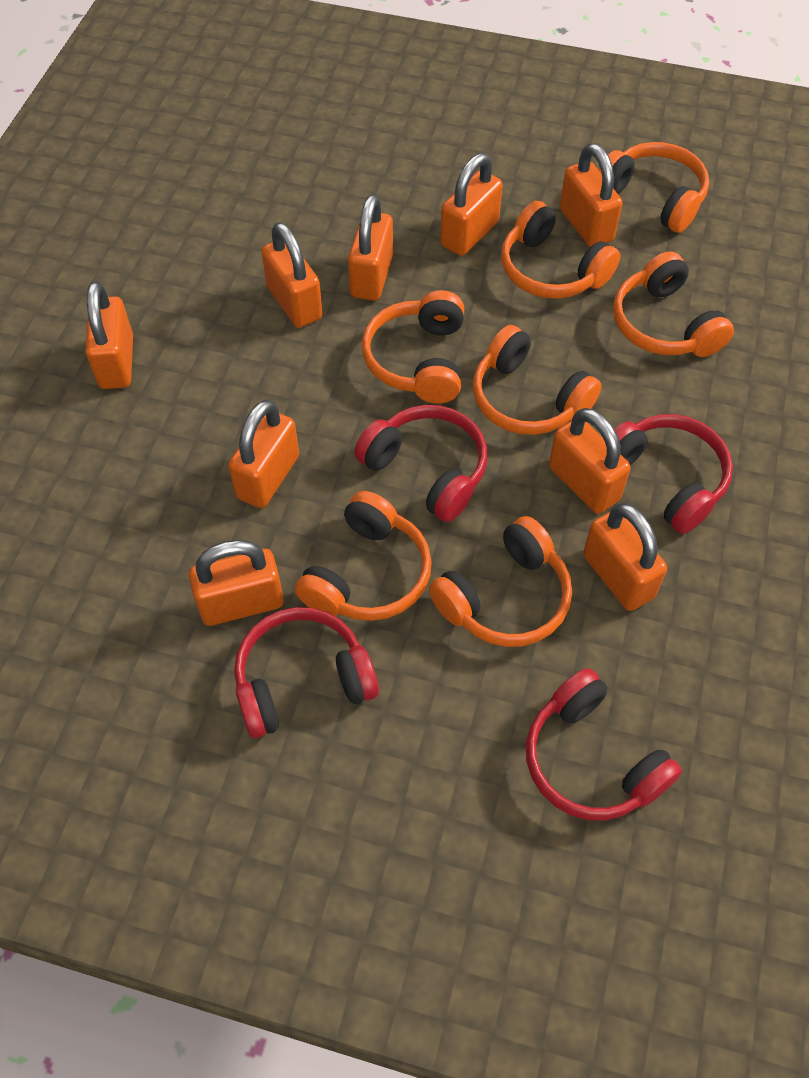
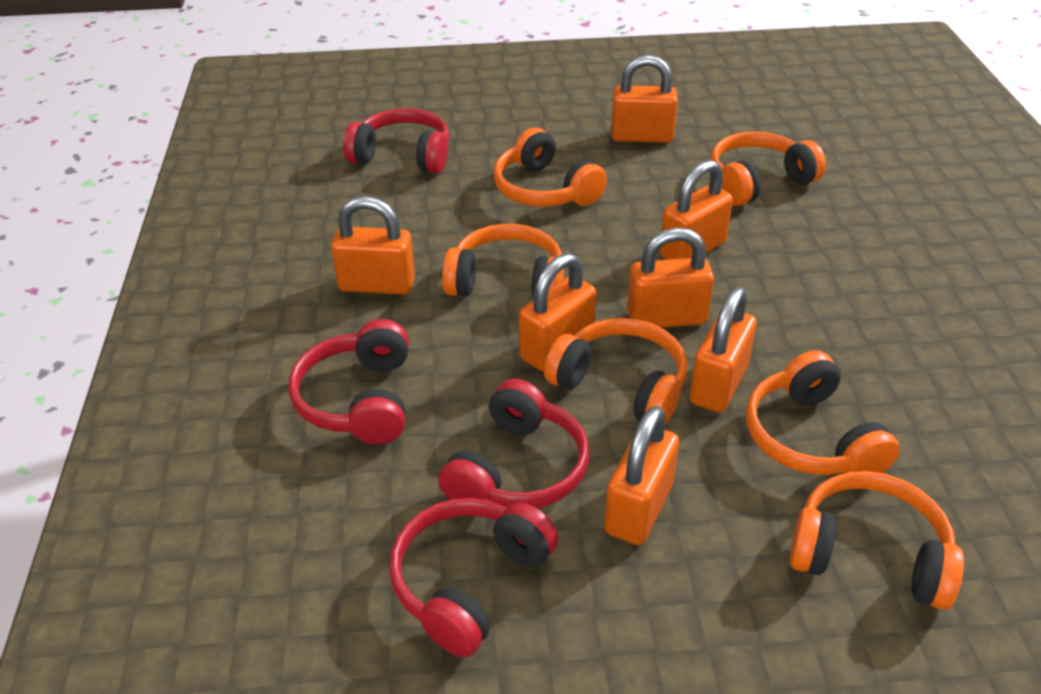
orange headphones: [295,491,432,621] [362,290,464,404] [429,516,572,647] [473,325,602,435] [501,201,620,299] [599,142,709,233] [613,251,734,357] = 7 -> [442,224,564,300] [494,128,607,207] [544,318,687,425] [710,132,826,206] [746,351,900,475] [789,471,964,610] = 6
orange padlock: [85,281,133,389] [189,540,284,626] [228,399,299,508] [261,222,323,328] [348,194,393,301] [440,153,503,256] [549,408,631,514] [560,143,623,247] [583,503,667,611] = 9 -> [331,196,415,295] [519,253,596,371] [604,406,679,545] [611,55,678,143] [627,227,714,328] [659,160,733,260] [689,287,757,413] = 7

